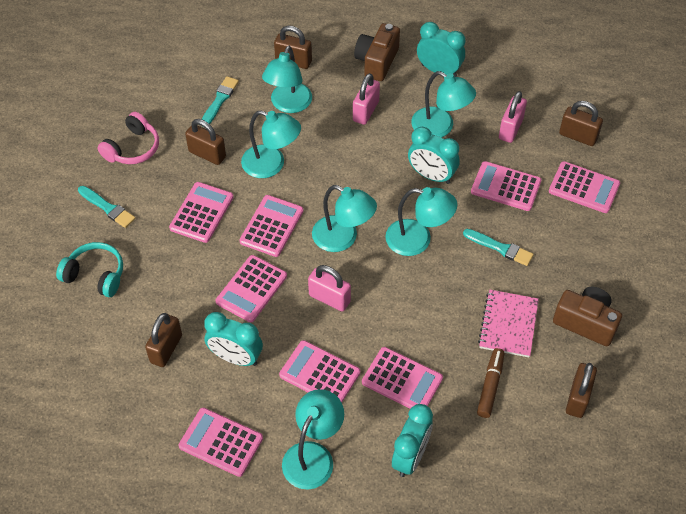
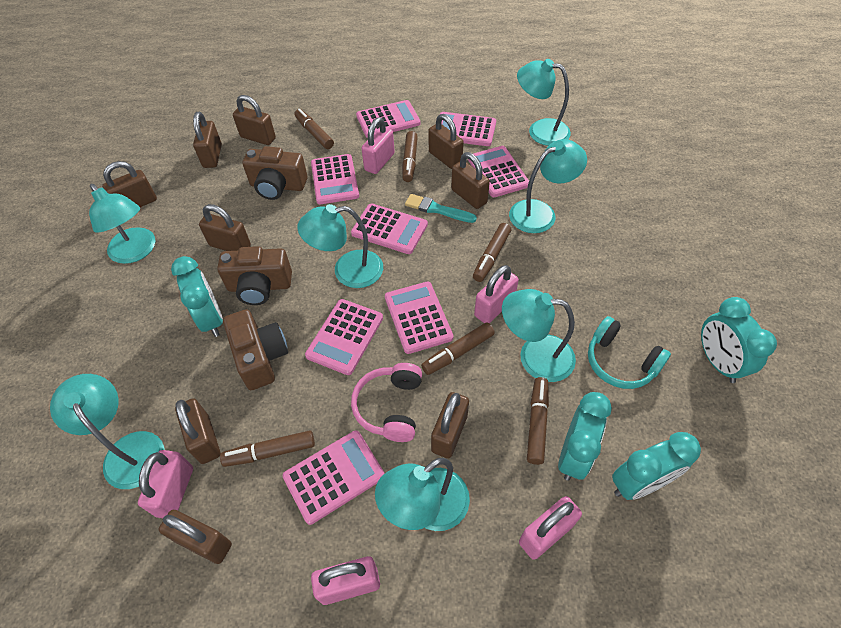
brown camera: [354,23,400,81] [553,287,622,346] = 2 -> [217,246,292,305] [223,309,288,390] [242,146,307,200] = 3
brown marker: [477,348,505,418] = 1 -> [220,430,315,467] [294,109,334,149] [402,131,418,182] [421,322,495,375] [473,223,511,282] [527,377,549,465] = 6
brown padlock: [145,313,182,367] [185,119,226,165] [274,25,312,69] [559,101,603,146] [566,363,597,418] = 5 -> [102,161,157,207] [159,510,232,564] [175,398,220,464] [193,112,222,168] [199,204,251,251] [233,95,276,145] [428,114,464,169] [431,392,469,458] [451,152,490,209] = 9
pink notebook: [478,289,539,357] = 1 -> none = 0
pink padlock: [308,265,351,312] [353,73,380,125] [499,91,527,143] = 3 -> [138,450,193,518] [311,556,380,605] [361,117,395,174] [474,265,519,323] [519,496,582,560] = 5
turquoise brush: [78,186,136,228] [202,76,239,124] [463,229,534,266] = 3 -> [405,194,477,223] = 1
turquoise lamp: [241,110,301,178] [262,46,312,113] [282,389,344,489] [312,185,377,252] [385,187,457,256] [411,71,476,138] = 6 -> [50,374,164,489] [89,184,155,264] [297,204,383,288] [375,458,470,531] [502,289,576,382] [509,139,587,233] [517,59,571,146] = 7

